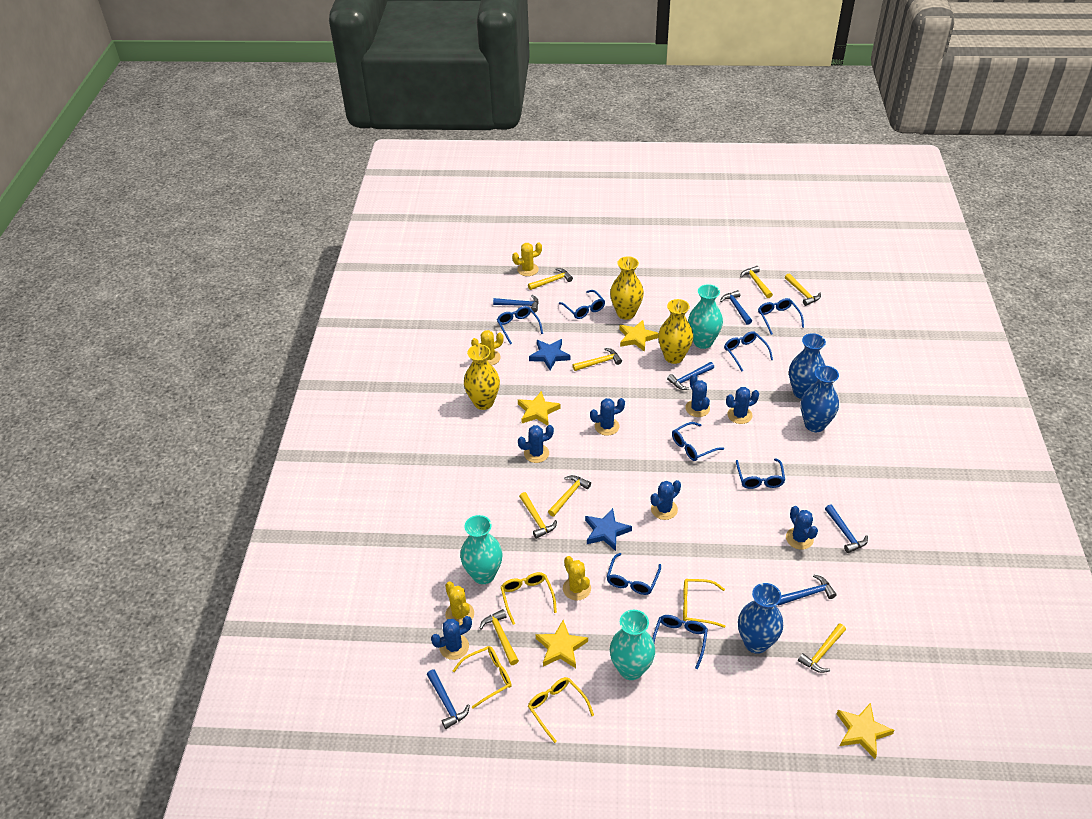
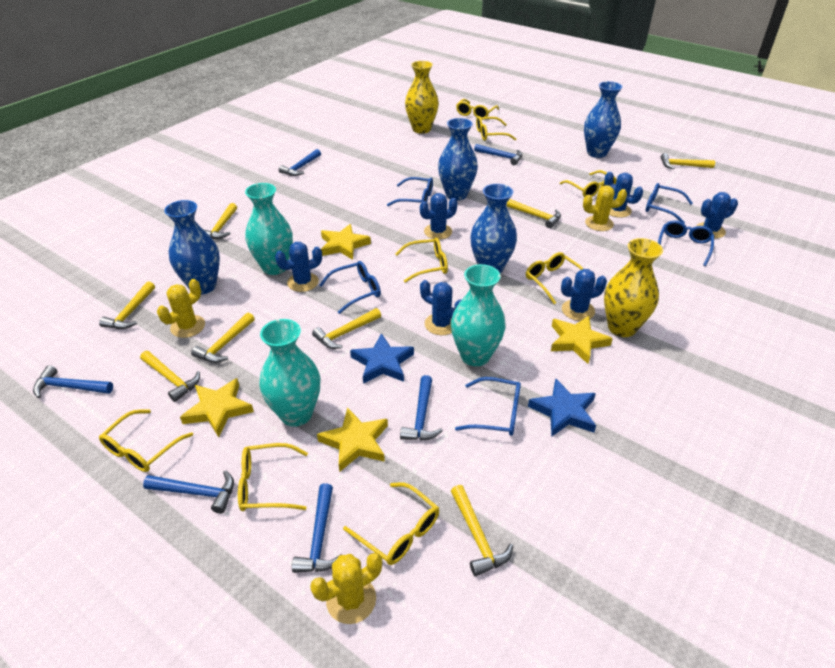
blue cactus: [431,616,472,660] [518,425,554,463] [590,398,625,436] [651,480,681,520] [685,374,710,417] [726,387,759,424] [786,506,818,550] = 7 -> [275,242,322,292] [420,193,457,240] [420,280,461,335] [561,269,607,321] [604,172,643,218] [697,192,738,238] = 6
blue glasses: [497,306,543,344] [559,290,605,319] [607,553,661,595] [652,615,708,669] [672,422,724,461] [724,331,773,372] [736,458,785,489] [758,298,804,335] = 8 -> [320,261,381,314] [387,177,433,206] [455,377,521,436] [645,183,693,223] [658,220,714,266] = 5
blue vase: [738,583,783,654] [789,333,826,399] [801,366,839,432] = 3 -> [164,200,220,294] [438,118,478,200] [470,184,517,273] [584,81,623,158] = 4
yellow cactus: [445,582,474,625] [471,330,504,365] [512,242,542,276] [563,556,591,600] = 4 -> [157,279,205,338] [310,553,382,624] [583,185,627,231] = 3
yellow glasses: [453,646,512,709] [501,572,557,625] [528,677,594,743] [683,579,725,628] = 4 -> [99,409,193,472] [238,443,308,511] [343,482,439,565] [395,238,448,283] [456,99,499,118] [476,116,516,141] [526,252,584,304] [560,170,617,198] = 8
yellow vase: [464,344,500,410] [610,256,644,320] [658,299,693,364] = 3 -> [405,61,439,134] [604,238,663,337] = 2

